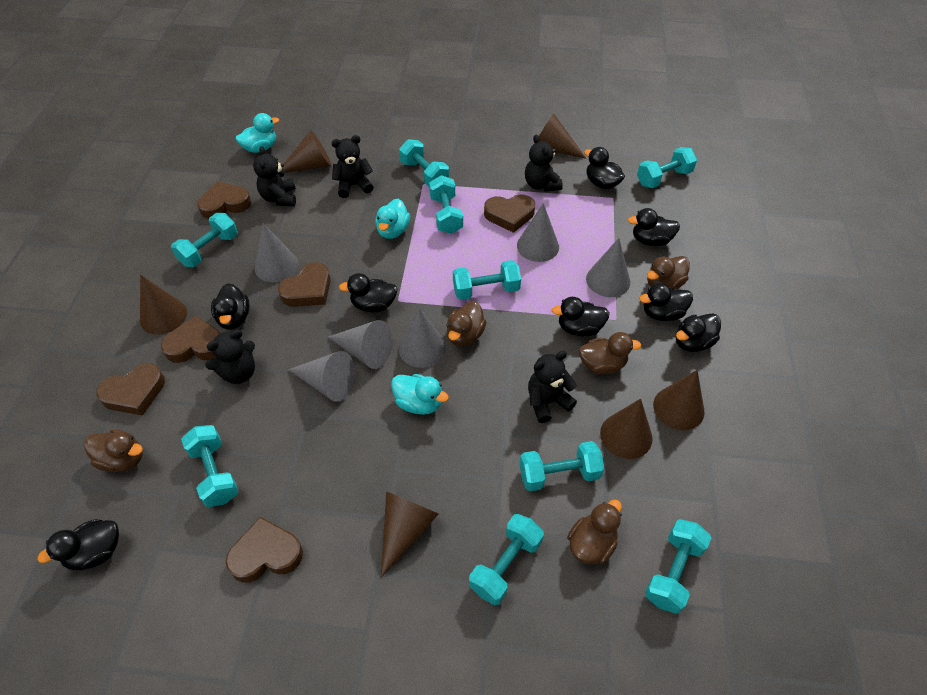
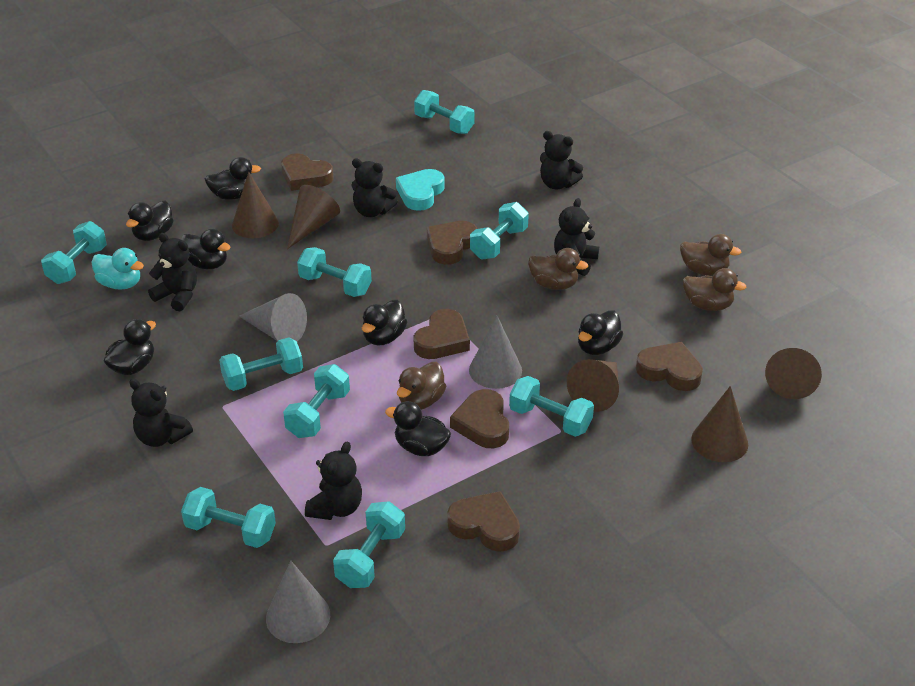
black duck: [37,519,119,570] [211,283,250,330] [339,273,398,313] [552,297,610,337] [584,147,625,189] [628,208,680,246] [639,283,693,321] [676,313,721,352] = 8 -> [104,319,156,375] [126,200,174,241] [181,229,230,269] [205,157,261,200] [362,300,407,346] [385,401,451,456] [578,310,623,355] = 7
black teddy bear: [205,329,255,384] [253,146,296,206] [331,135,374,198] [525,135,563,192] [528,351,577,423] = 5 -> [129,379,193,447] [148,233,197,311] [305,442,362,520] [351,159,398,217] [540,131,583,189] [554,198,599,276] = 6
brown cone: [140,275,187,335] [282,130,332,173] [381,491,439,578] [539,113,586,159] [600,398,653,459] [653,370,704,430] = 6 -> [232,172,279,238] [287,185,340,249] [567,359,619,412] [691,386,748,462] [765,348,822,399] = 5
brown duck: [84,430,143,472] [446,301,486,347] [567,500,622,565] [579,332,641,374] [647,256,690,289] = 5 -> [397,362,446,410] [528,248,588,290] [680,234,741,275] [683,268,747,311] = 4
grey cone: [255,223,299,282] [288,351,355,402] [328,320,392,369] [399,308,446,368] [517,203,559,262] [586,238,630,297] = 6 -> [239,293,307,342] [266,561,330,643] [469,316,522,389] = 3
turquoise duck: [236,113,279,153] [375,199,410,239] [391,374,449,415] = 3 -> [92,248,144,289] = 1
turquoise heart: none = 0 -> [396,169,445,211] = 1

